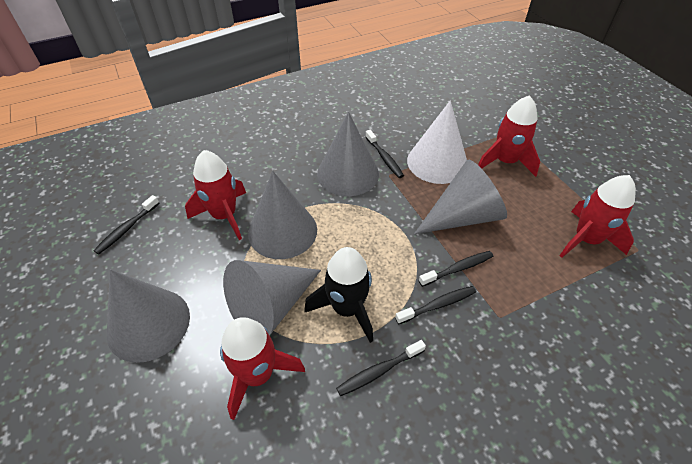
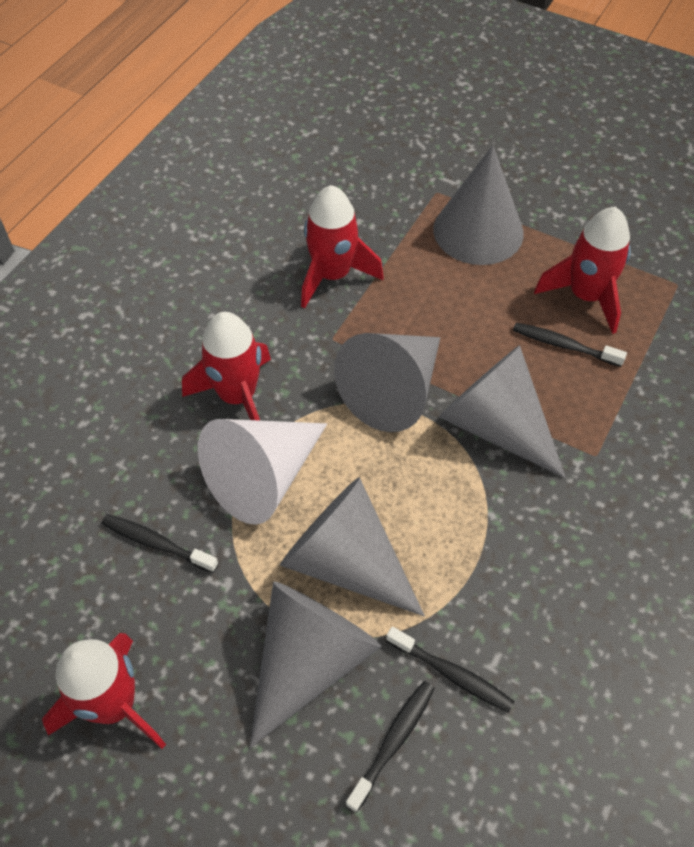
black rocket: [305,247,373,343] = 1 -> none = 0
black toothbrush: [93,195,160,254] [336,340,426,396] [365,130,404,178] [395,286,476,324] [419,251,493,287] = 5 -> [102,514,218,573] [346,681,435,812] [386,627,515,713] [513,323,627,367] = 4

